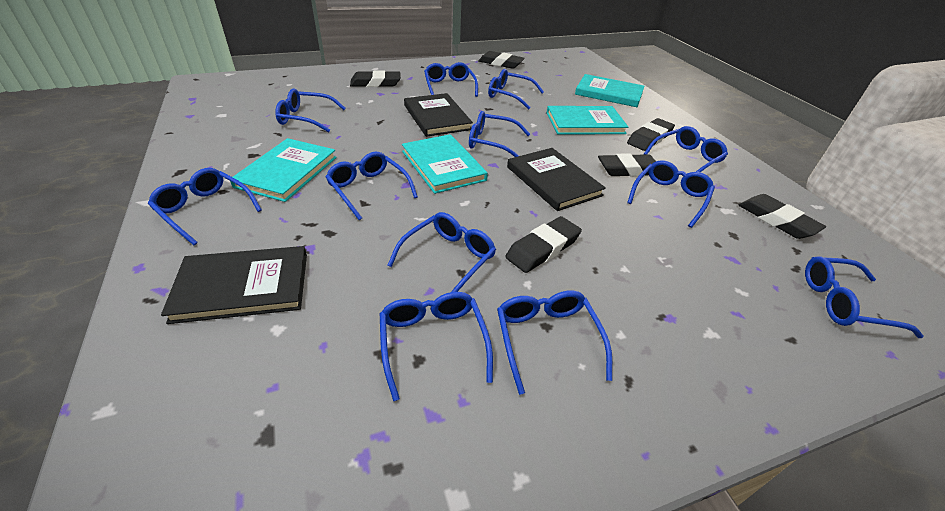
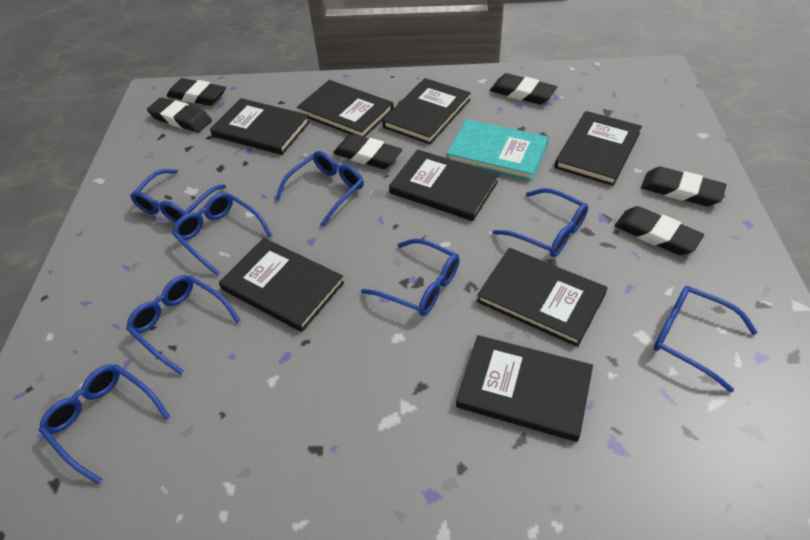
black book: [161,246,307,324] [404,93,473,137] [507,148,606,211] = 3 -> [210,98,310,155] [219,238,344,332] [297,80,394,137] [382,78,471,144] [389,149,499,221] [456,335,593,442] [477,248,608,347] [554,111,642,186] = 8
blue glasses: [148,168,262,245] [275,89,346,132] [326,152,418,220] [380,292,493,401] [387,212,496,292] [424,62,478,97] [469,111,530,157] [488,69,544,110] [497,291,612,395] [627,160,715,228] [644,126,728,172] [805,256,924,338] = 12 -> [39,364,170,484] [126,275,241,375] [130,169,226,223] [172,192,273,276] [275,151,364,227] [361,239,460,316] [492,188,588,257] [654,286,758,393] = 8
turquoise book: [230,138,337,202] [402,134,488,194] [547,106,628,134] [575,74,645,107] = 4 -> [447,119,549,181] = 1

